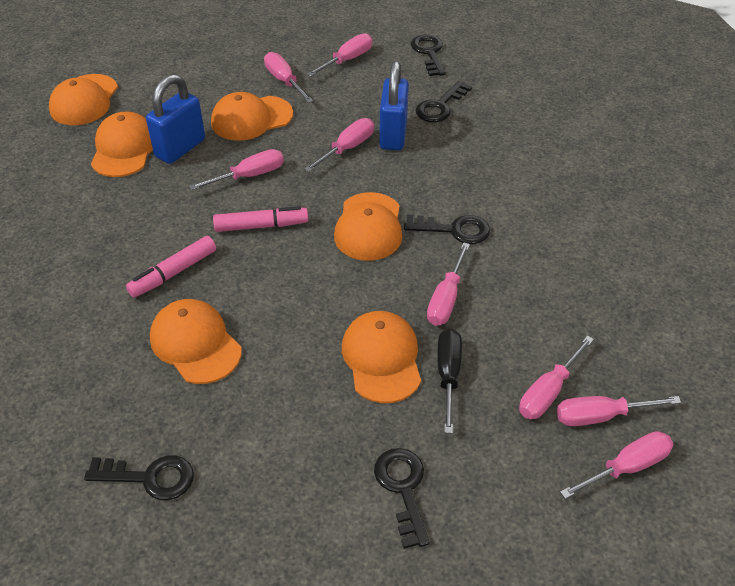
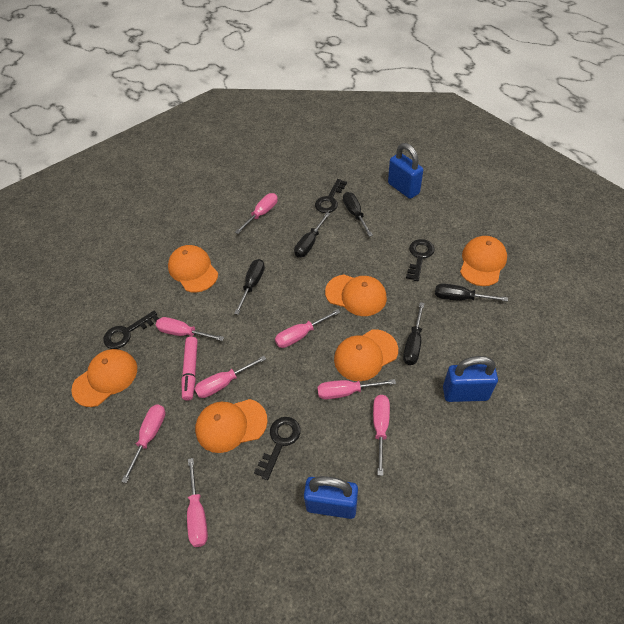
black key: [84,455,194,500] [374,448,430,549] [404,215,490,244] [411,34,446,76] [416,81,472,122] = 5 -> [103,311,159,349] [254,417,301,480] [315,179,347,213] [406,239,435,281] = 4
black screwdriver: [437,329,462,434] = 1 -> [234,259,265,315] [294,212,330,258] [343,192,373,237] [403,302,425,365] [435,284,508,301] = 5
blue padlock: [146,74,205,164] [379,61,409,150] = 2 -> [304,476,358,519] [388,143,423,199] [443,356,498,402] = 3
pink marker: [126,236,216,298] [213,206,308,232] = 2 -> [182,337,198,400] = 1

